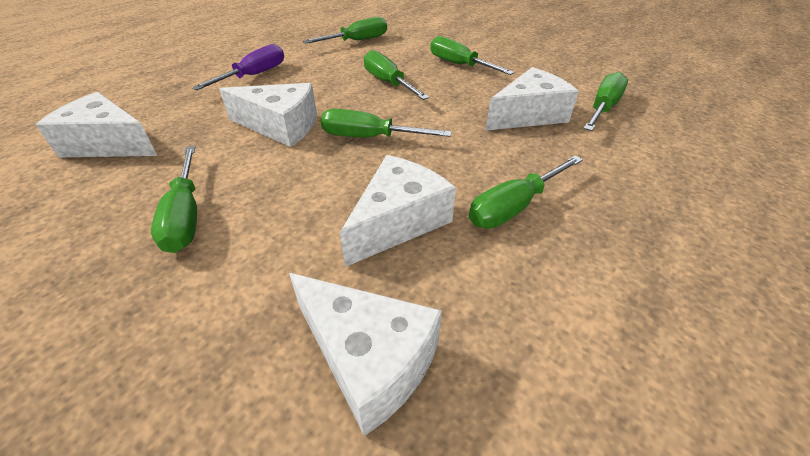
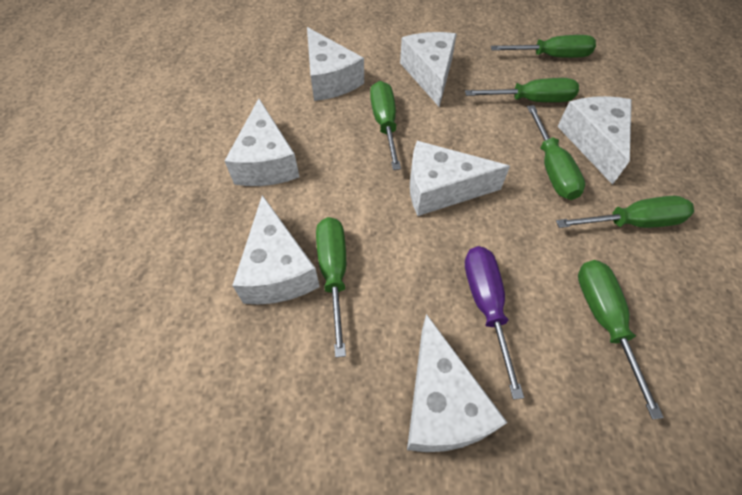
white cheese: [36,92,157,157] [219,83,317,147] [289,273,442,436] [340,155,456,267] [485,67,579,131] = 5 -> [225,98,299,186] [232,195,320,304] [307,27,364,101] [400,32,457,107] [407,314,508,452] [410,141,510,216] [557,96,632,185] = 7

